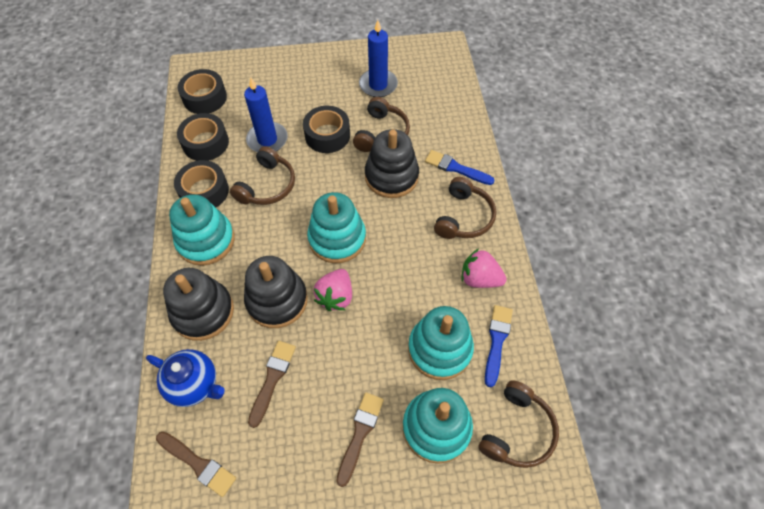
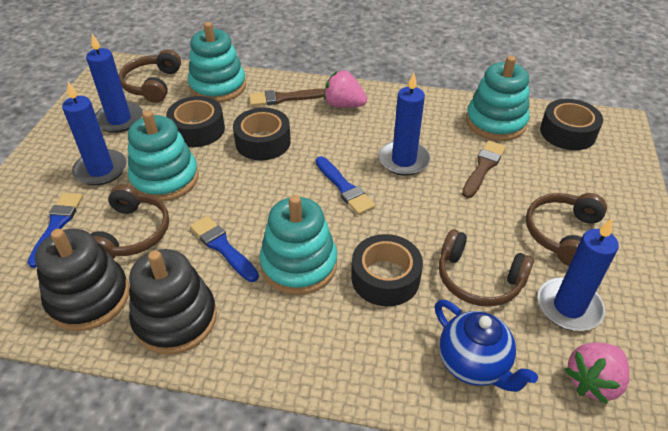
black stacking toy: [163,268,234,341] [244,256,308,328] [365,129,419,198] = 3 -> [35,229,130,331] [129,249,217,354] = 2
blue brush: [425,150,495,185] [485,305,513,387] = 2 -> [27,193,83,268] [190,216,259,282] [316,156,375,215] = 3
blue candle: [244,78,288,152] [359,20,398,97] = 2 -> [62,82,127,186] [86,34,143,133] [379,72,431,176] [538,219,619,331] = 4
brown brush: [156,432,236,497] [248,341,296,428] [336,392,384,487] = 3 -> [249,89,324,106] [462,140,506,198] = 2

